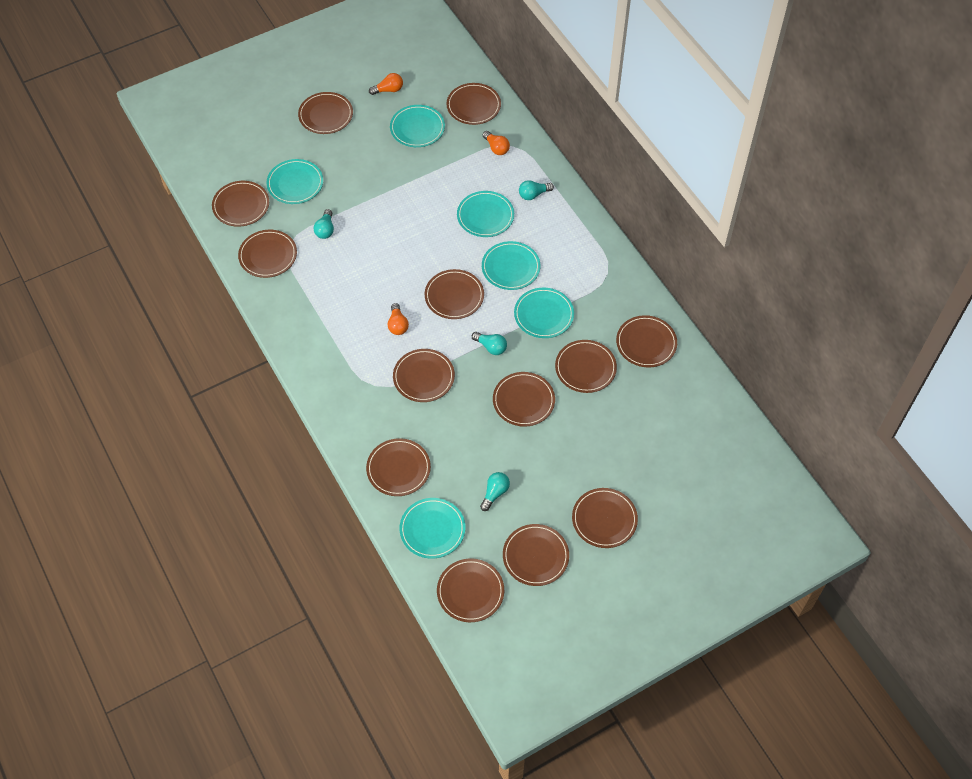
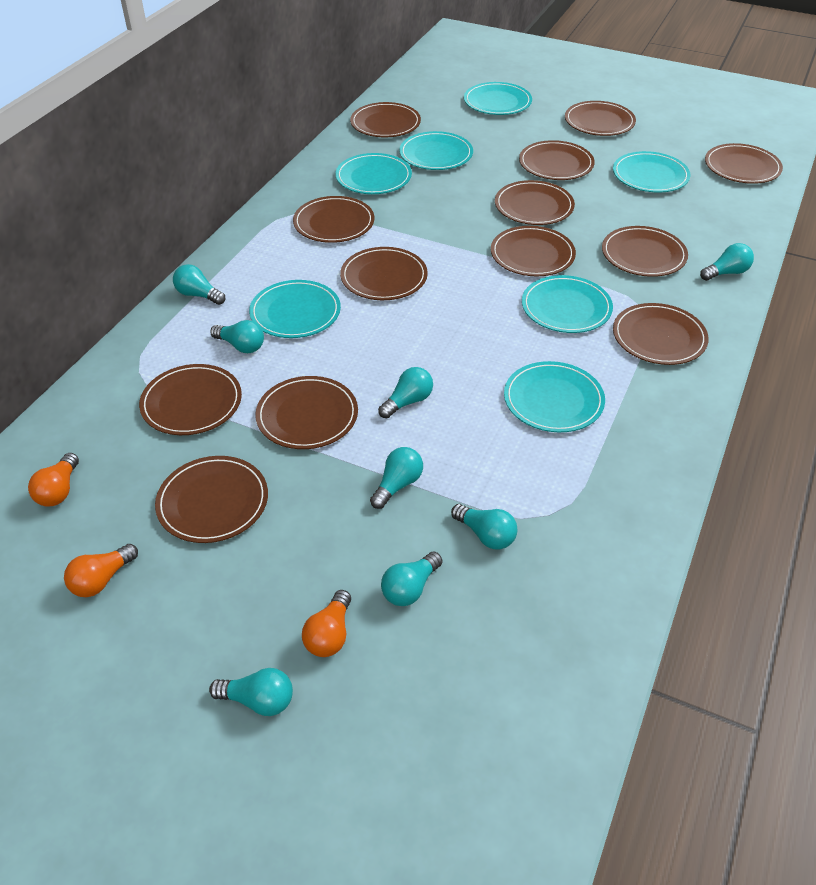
turquoise light bulb: [314,209,334,239] [472,332,507,355] [480,472,510,511] [519,180,554,200] = 4 -> [173,264,225,305] [209,668,293,716] [210,320,264,353] [370,447,423,509] [378,367,433,418] [381,552,442,606] [451,504,517,550] [700,243,754,281] = 8
turquoise plate: [266,159,323,204] [390,105,445,147] [400,498,465,559] [457,191,514,237] [482,241,540,290] [514,288,574,338] = 6 -> [249,280,341,338] [335,153,412,194] [399,131,473,170] [464,82,532,115] [504,361,605,432] [522,275,613,333] [613,151,690,193] = 7

